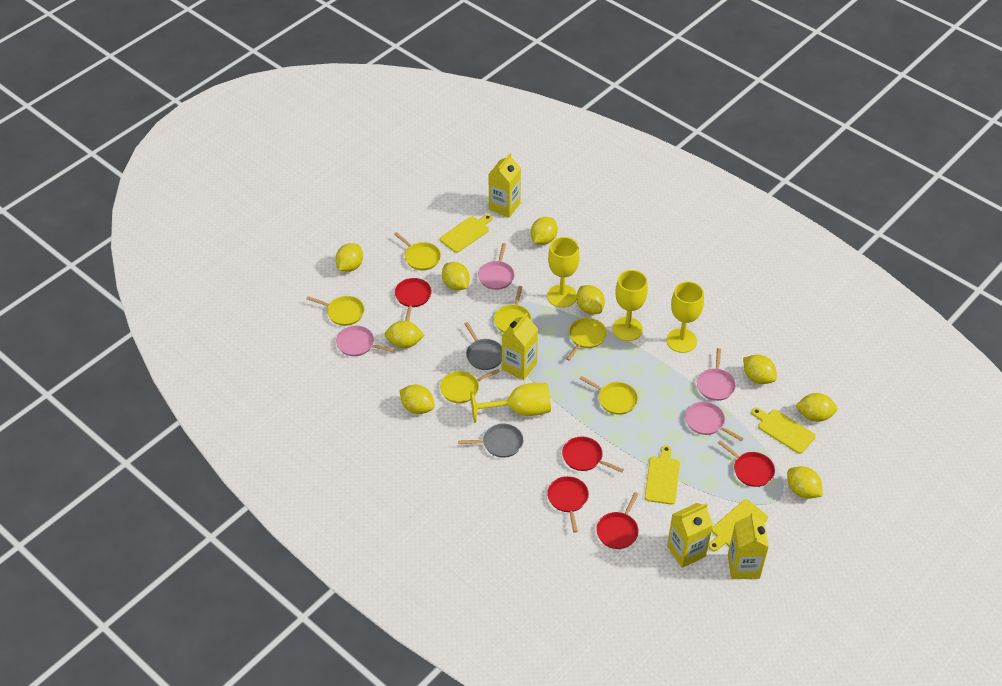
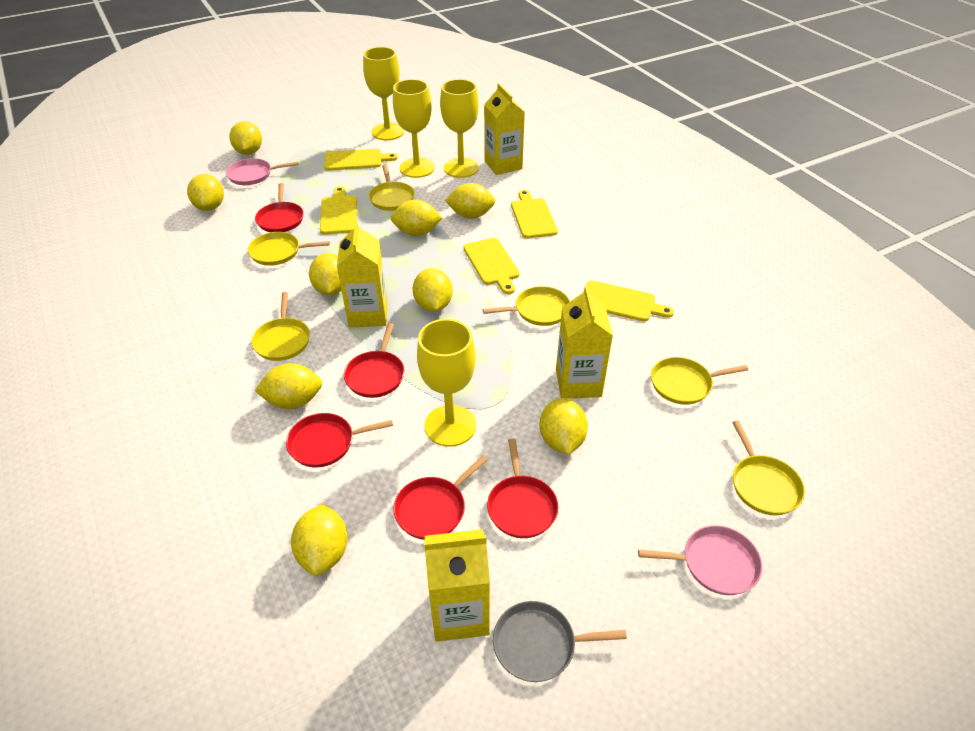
grey pan: [458,424,523,458] [465,322,502,370] = 2 -> [493,601,627,682] = 1
pink pan: [336,326,395,356] [478,243,515,290] [685,402,744,441] [697,348,736,401] = 4 -> [226,158,298,185] [638,525,762,595] = 2
yellow cutting board: [440,214,493,253] [645,445,680,505] [708,499,768,552] [751,408,816,454] = 4 -> [320,186,357,234] [324,149,398,170] [463,238,520,294] [511,190,558,238] [583,281,674,322] = 5

